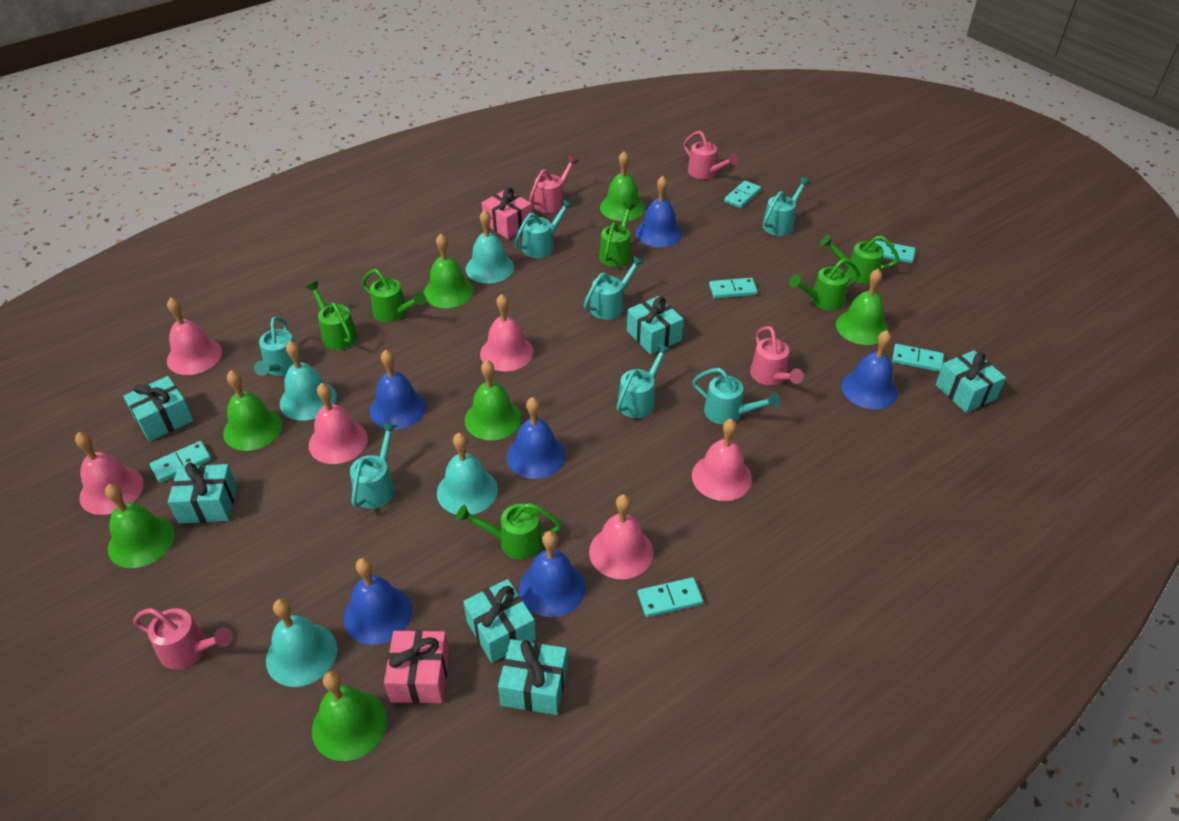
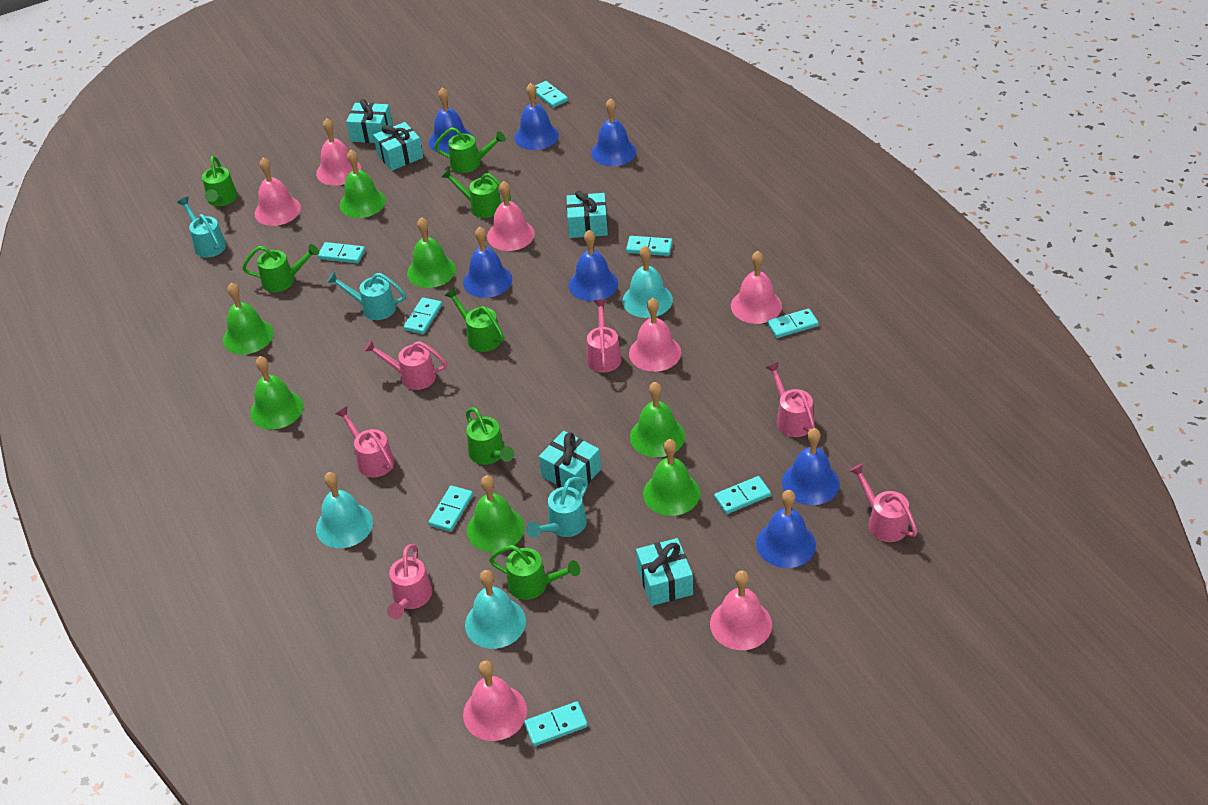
blue bell: [344,558,412,645] [369,350,426,430] [507,397,566,479] [519,531,585,617] [636,176,682,247] [841,330,898,409] = 6 -> [429,87,472,154] [463,226,512,298] [514,83,559,150] [569,230,618,302] [591,98,636,166] [756,490,816,568] [782,428,840,505] = 7
green watering can: [305,281,358,350] [362,269,426,322] [456,503,561,560] [599,202,635,267] [789,258,860,310] [820,235,899,284] = 6 -> [202,156,237,206] [242,244,319,292] [434,127,506,173] [441,168,511,218] [444,288,504,352] [466,407,514,465] [489,545,580,600] = 7
pink bell: [75,432,144,515] [167,297,222,375] [309,383,368,464] [480,294,534,372] [589,494,653,579] [692,419,752,501] = 6 -> [255,158,301,226] [316,118,361,186] [463,660,527,741] [487,181,535,251] [629,298,681,372] [710,570,772,650] [731,251,782,324] = 7
pink gift: [384,630,449,704] [482,188,532,239] = 2 -> none = 0
pink watering can: [133,608,233,669] [529,155,579,213] [684,131,739,179] [750,326,804,385] = 4 -> [335,406,394,477] [364,339,447,390] [387,544,432,619] [587,299,621,373] [765,362,815,437] [849,464,917,542] = 6
turquoise bell: [266,599,337,687] [280,341,337,420] [437,433,498,515] [466,210,514,283] = 4 -> [316,472,373,548] [465,570,526,649] [622,246,673,318] = 3
turquoise domino: [150,441,211,483] [637,577,703,617] [709,278,758,298] [724,181,761,208] [874,240,915,263] [892,344,944,372] = 6 -> [318,242,365,263] [403,297,442,334] [428,485,473,532] [524,701,588,746] [535,81,568,108] [626,236,672,256] [714,476,771,514] [767,309,819,338] = 8
turquoise gift: [123,376,193,441] [168,463,237,524] [463,579,536,663] [498,639,567,715] [627,296,683,355] [936,350,1006,413] = 6 -> [346,99,393,143] [373,122,423,171] [539,431,601,492] [566,190,608,238] [636,538,693,606] = 5
turquoise watering can: [254,316,301,376] [350,422,397,509] [514,199,573,258] [584,256,644,320] [616,343,671,418] [692,368,780,425] [763,177,811,236] = 7 -> [177,197,226,258] [327,272,406,320] [526,477,588,538] = 3

